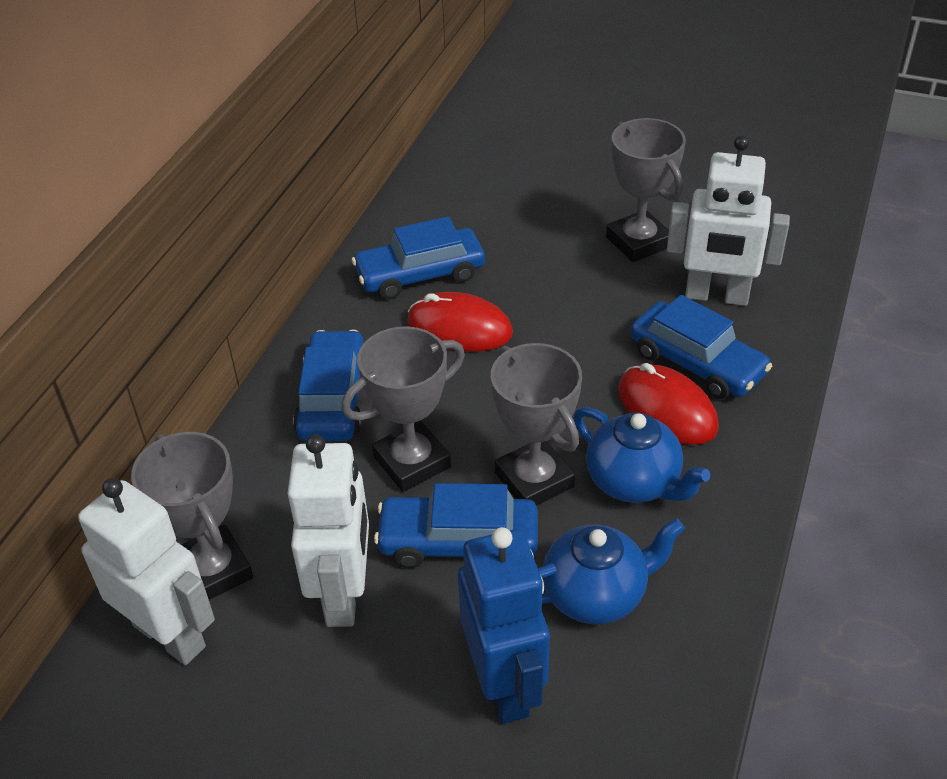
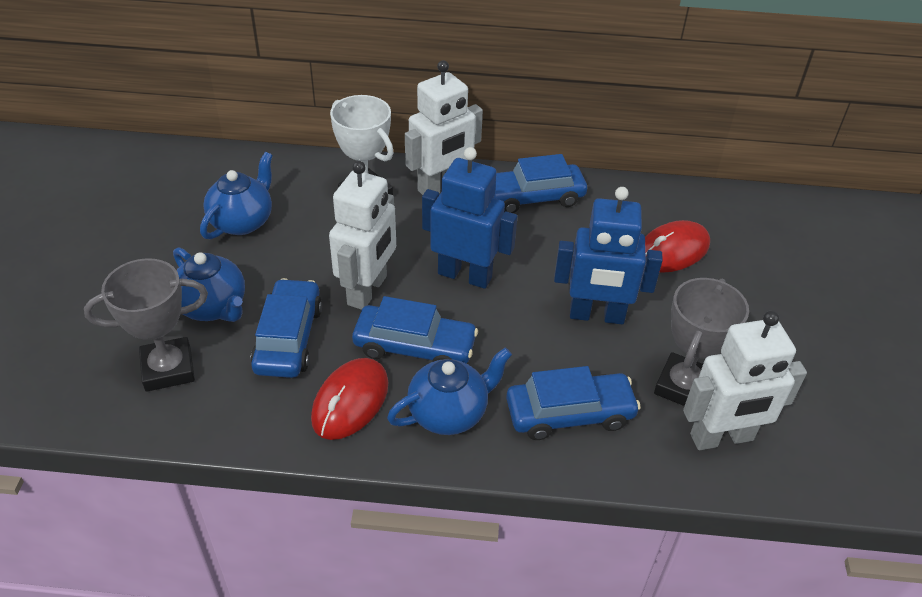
blue robot: [458,527,550,724] = 1 -> [422,147,518,289] [554,187,663,324] = 2
blue teapot: [538,518,685,624] [573,407,710,503] = 2 -> [173,247,245,322] [200,152,273,240] [387,348,512,435] = 3
grey trophy: [131,432,253,600] [341,326,465,492] [491,343,582,506] [606,118,686,262] = 4 -> [84,258,208,392] [654,278,749,406] = 2
white trophy: none = 0 -> [330,95,394,195] = 1

